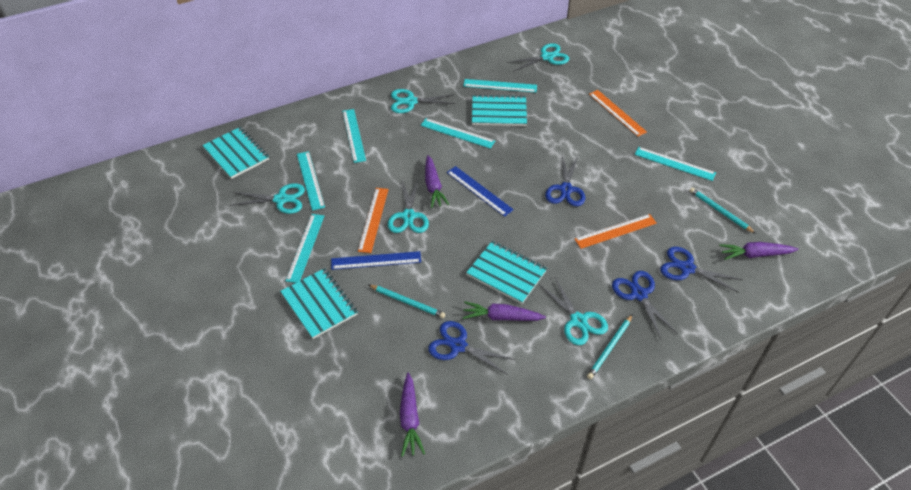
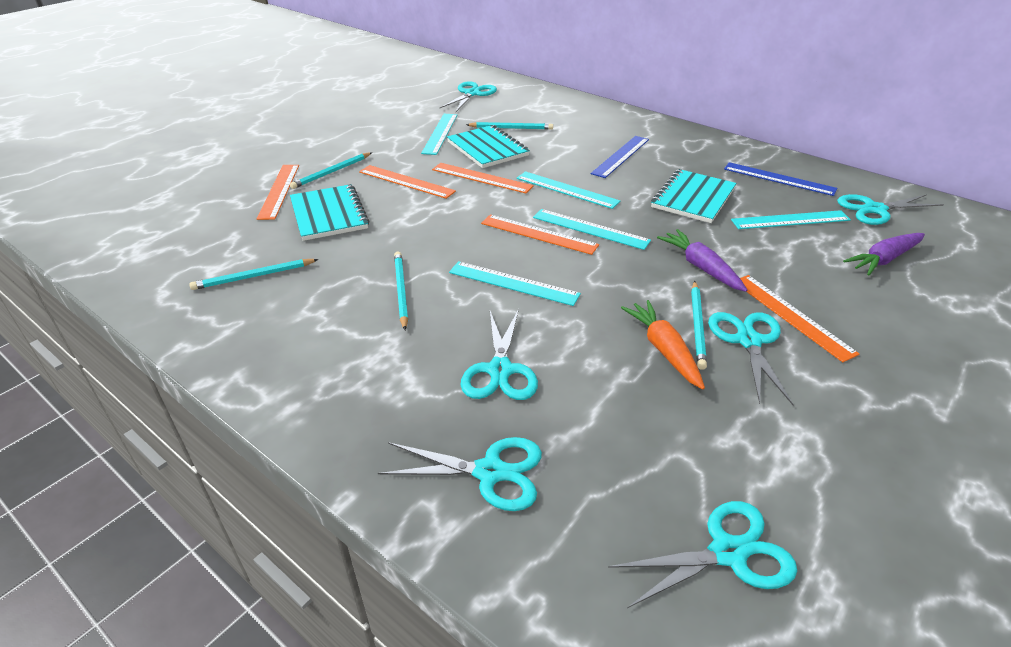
blue scissors: [428,321,516,375] [545,155,585,206] [612,271,678,339] [660,247,743,293] = 4 -> none = 0
orange carrot: none = 0 -> [621,300,705,389] = 1
orange ruler: [358,188,389,253] [574,214,657,249] [589,90,647,136] = 3 -> [257,165,299,220] [359,165,456,199] [432,163,534,193] [481,215,599,255] [740,275,859,362] = 5
purple carrot: [400,372,425,457] [425,155,449,208] [463,302,546,321] [719,242,799,260] = 4 -> [657,229,747,292] [843,233,925,276] = 2
turquoise notebook: [202,127,269,179] [280,268,358,339] [466,241,547,304] [472,94,527,126] = 4 -> [290,184,369,241] [447,125,530,168] [651,169,736,223] = 3
turquoise pencil: [369,285,445,318] [587,314,633,379] [690,188,756,234] = 3 -> [189,259,319,290] [290,152,372,189] [394,251,408,330] [466,122,553,130] [691,281,707,370] = 5
turquoise ruler: [285,214,324,283] [297,151,325,211] [342,109,366,163] [421,118,495,149] [463,79,537,93] [635,147,716,181] = 6 -> [421,114,457,155] [449,261,581,306] [516,171,620,209] [533,209,651,250] [731,210,851,229] = 5
turquoise scissors: [230,183,305,214] [388,179,429,233] [391,89,456,113] [507,43,569,72] [539,278,608,345] = 5 -> [378,437,542,511] [440,81,497,112] [461,309,538,400] [608,501,797,608] [708,312,794,406] [837,194,944,225] = 6

